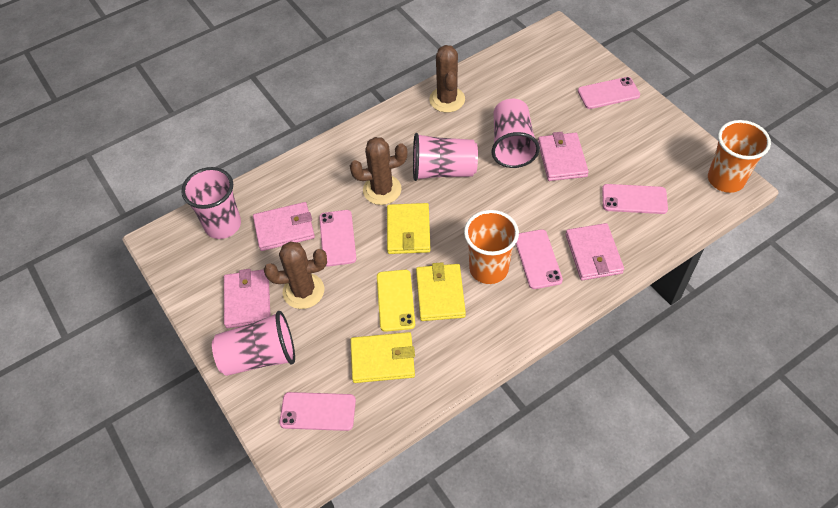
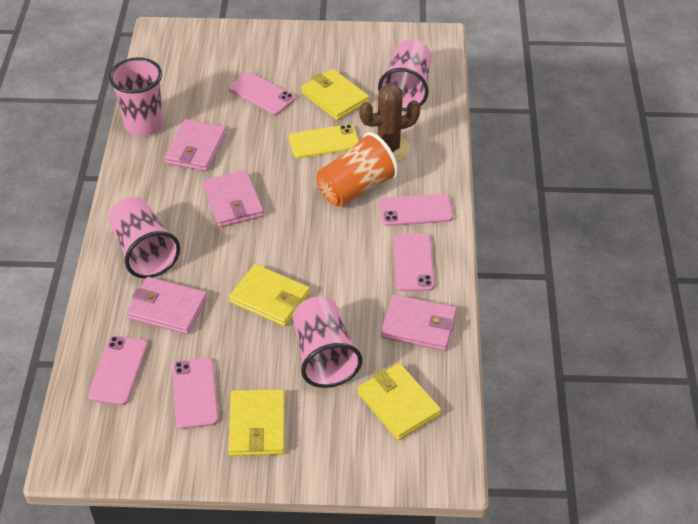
brown cactus: [264,241,327,309] [350,137,408,205] [429,45,465,113] = 3 -> [359,84,420,162] = 1
orange cup: [464,210,519,284] [708,120,771,193] = 2 -> [316,132,399,207] = 1
yellow wallet: [350,332,415,383] [387,203,431,254] [416,262,466,321] = 3 -> [228,389,285,456] [229,264,310,327] [301,69,369,120] [357,363,441,440] = 4

